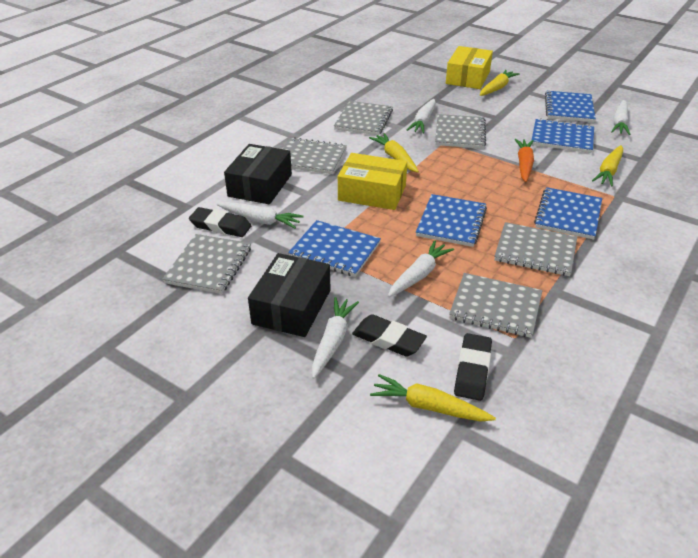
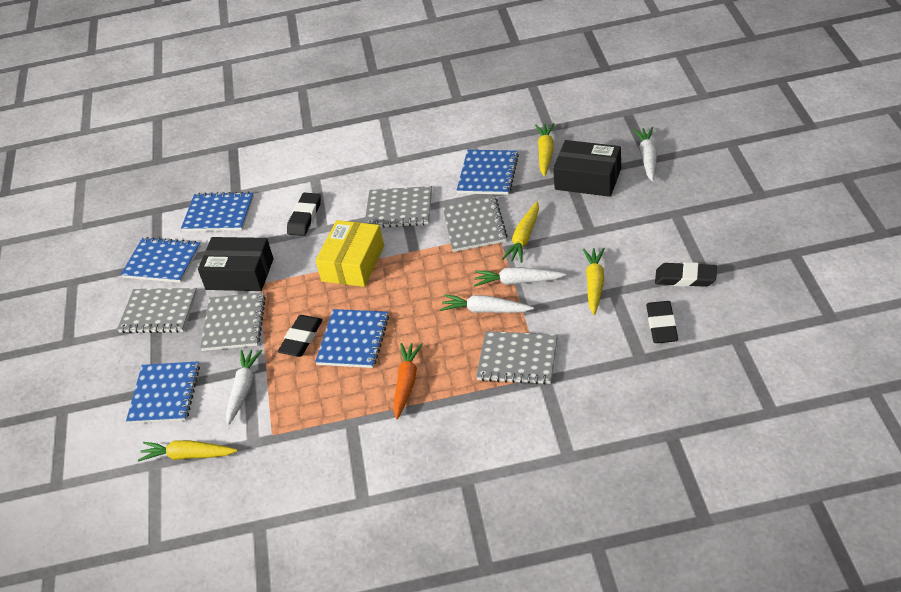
black eraser: [189,207,251,237] [352,314,427,357] [454,333,492,401] = 3 -> [278,315,323,357] [287,193,321,236] [646,301,678,343] [655,262,717,287] = 4
grey notebook: [162,234,251,294] [283,137,347,174] [334,101,393,135] [435,114,486,149] [449,273,543,338] [494,222,577,276] = 6 -> [117,288,197,333] [200,292,266,351] [365,186,432,228] [442,196,508,252] [476,331,558,385] = 5
white carrot: [217,202,304,229] [312,297,359,379] [388,240,454,297] [407,99,436,134] [611,100,631,135] = 5 -> [226,350,262,425] [440,294,534,313] [474,267,566,286] [633,127,657,182] = 4
yellow box: [338,153,407,210] [446,46,493,89] = 2 -> [316,220,384,287] = 1

